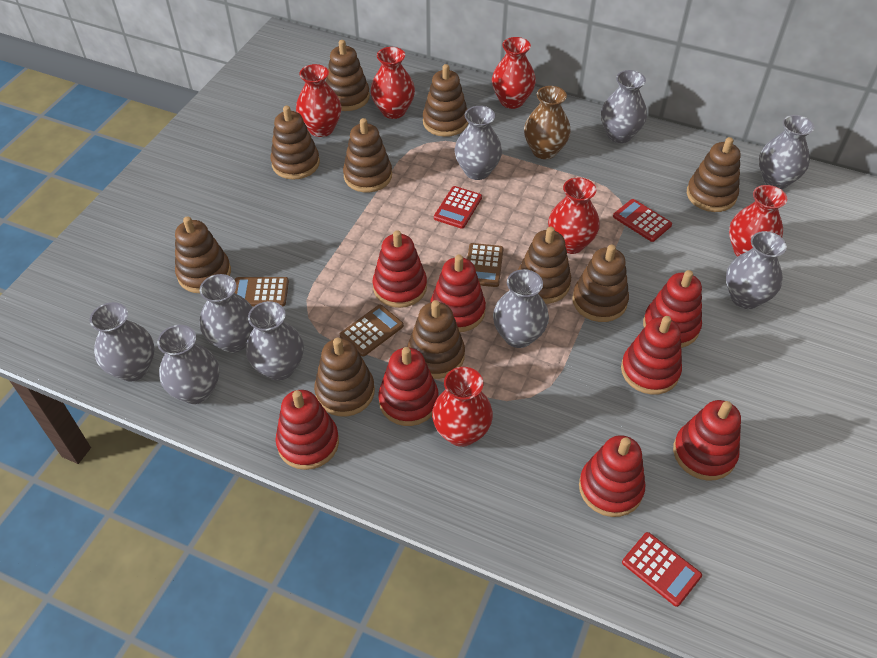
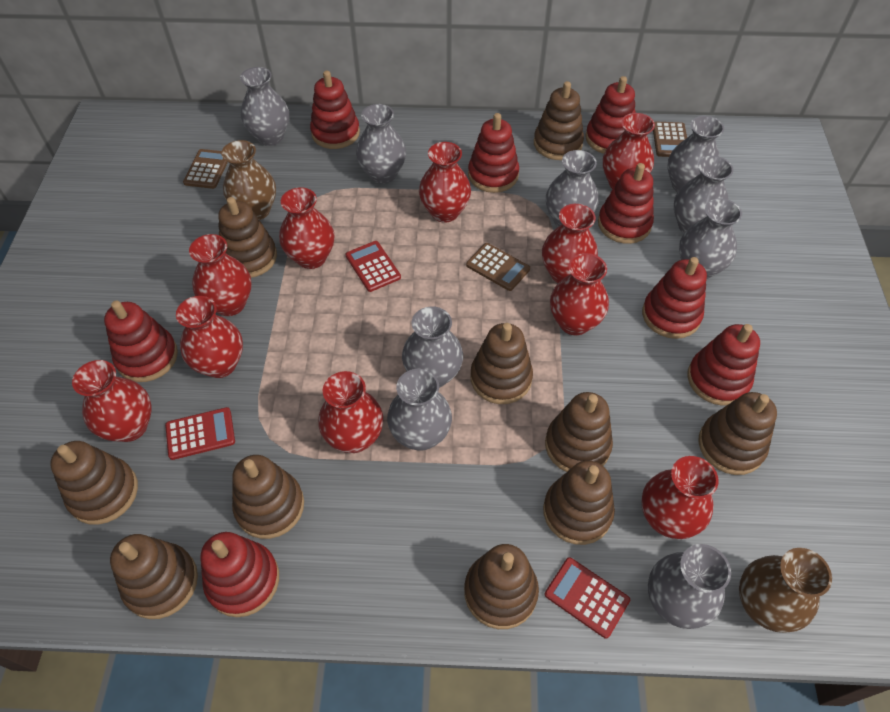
brown vase: [524,86,571,159] = 1 -> [221,140,276,220] [739,548,832,633] = 2
red vase: [296,64,341,137] [370,47,415,119] [432,367,493,447] [492,37,536,109] [548,177,600,254] [729,185,787,257] = 6 -> [72,360,152,442] [176,296,243,378] [189,234,251,316] [279,187,334,269] [318,371,383,453] [419,142,471,223] [542,204,598,283] [550,253,609,335] [603,113,655,189] [641,456,719,539] = 10

